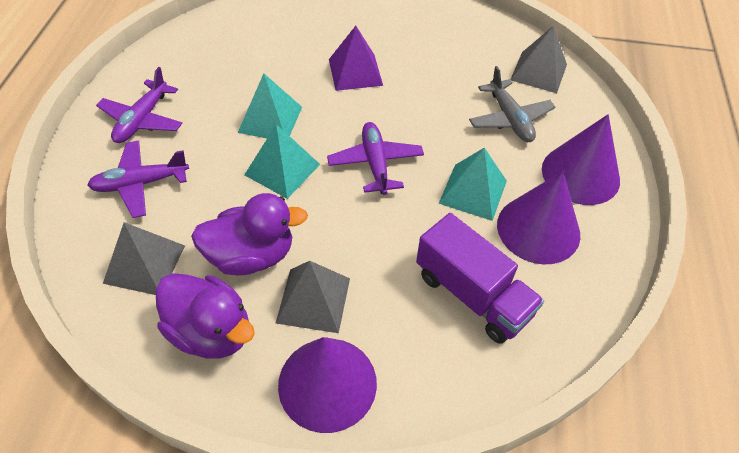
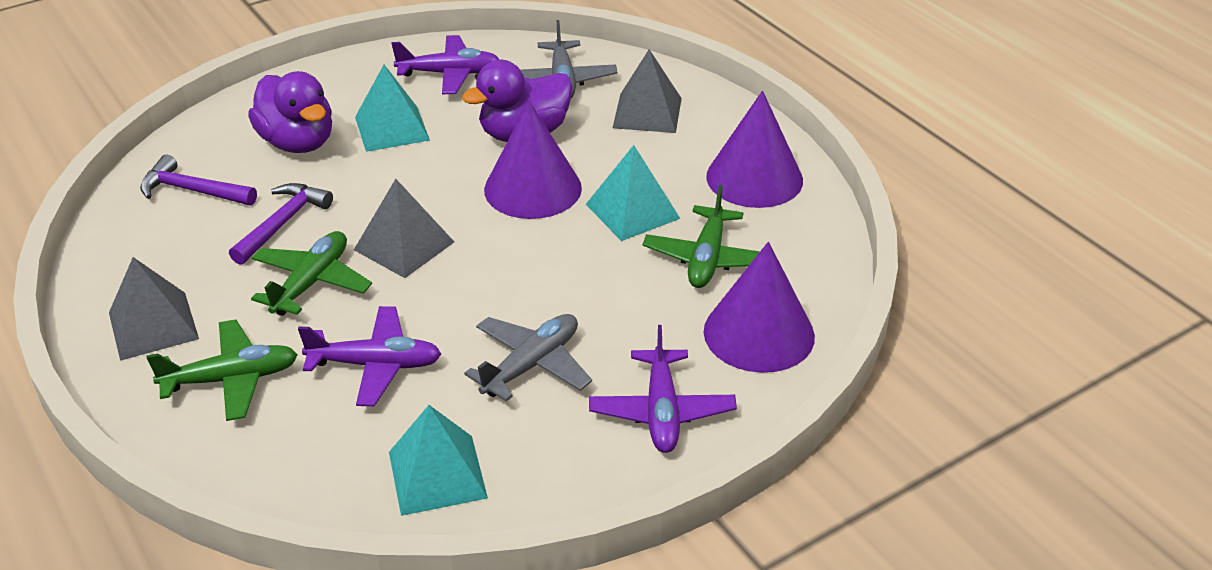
green plane: none = 0 -> [146,319,298,421] [251,231,372,316] [643,185,760,288] = 3
grey plane: [469,66,555,142] = 1 -> [464,314,592,401] [520,20,618,98] = 2
purple hammer: none = 0 -> [140,155,257,205] [229,183,333,265] = 2
purple pyramid: [329,26,383,91] = 1 -> none = 0
purple truck: [416,213,544,344] = 1 -> none = 0

